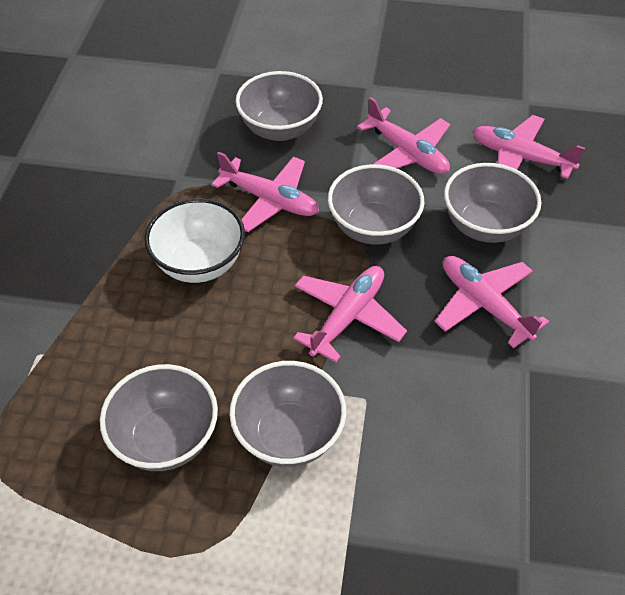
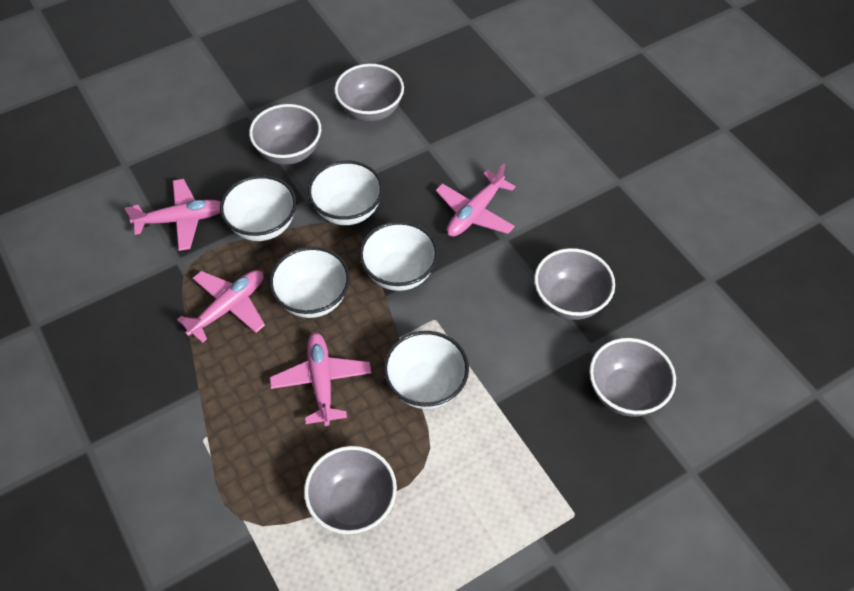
pink plane: [211,152,319,232] [293,266,407,363] [357,97,450,174] [435,256,549,348] [473,115,585,179] = 5 -> [125,179,221,251] [177,270,265,343] [270,333,371,426] [436,163,516,237] = 4
white bowl: [144,198,245,283] = 1 -> [220,175,297,241] [269,247,350,318] [308,161,383,225] [359,221,438,291] [383,331,469,409] = 5

